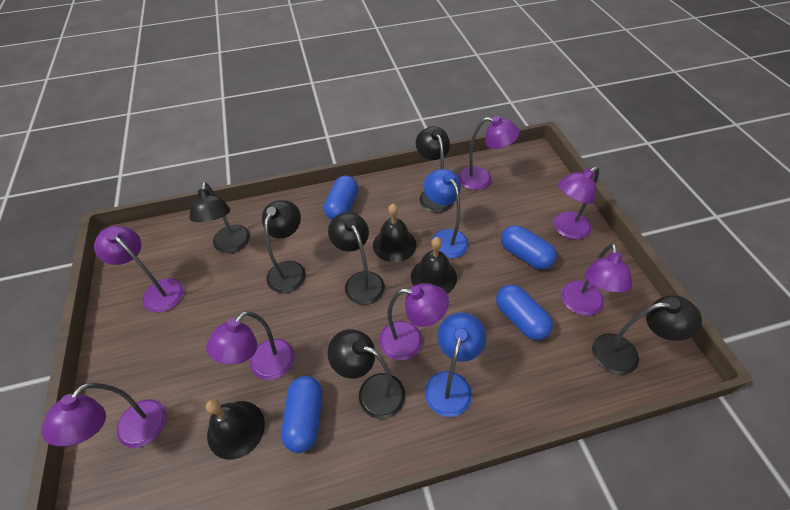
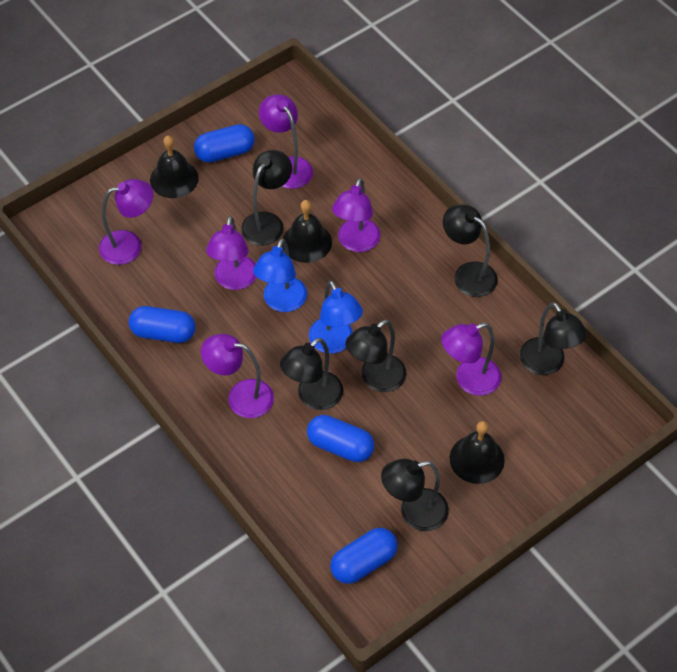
purple lamp: [41,383,167,448] [94,226,184,312] [206,311,295,380] [379,283,449,360] [458,116,520,190] [554,166,599,239] [561,243,632,316] = 7 -> [99,179,153,265] [201,334,274,418] [206,216,256,290] [259,94,313,189] [332,178,381,252] [441,323,501,396] = 6

